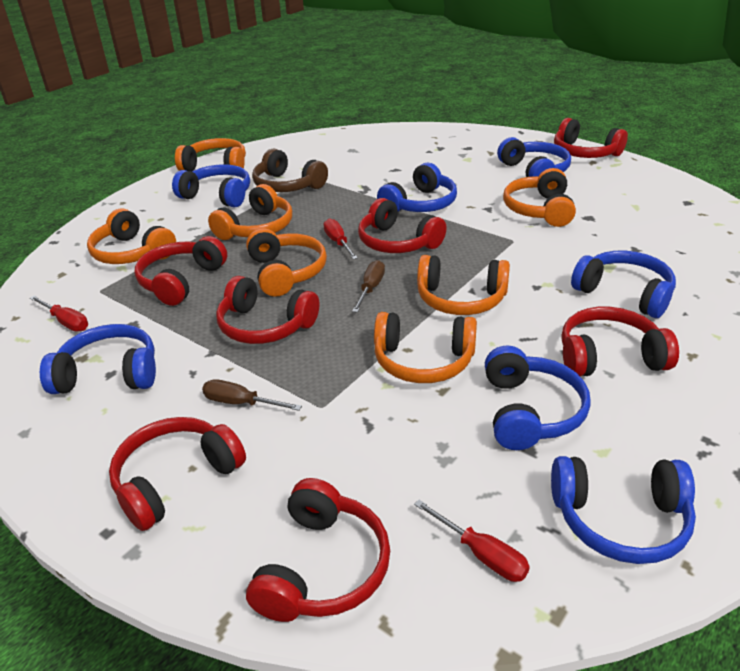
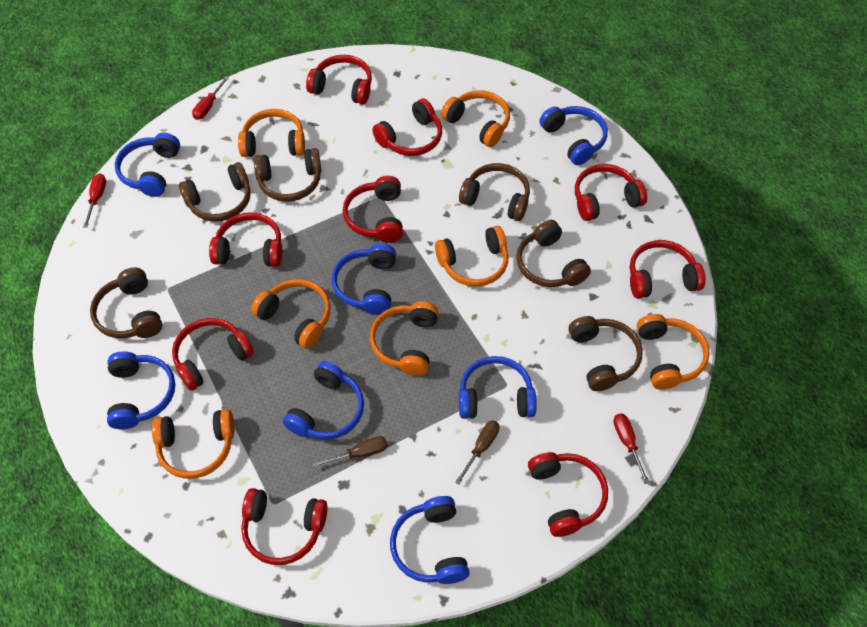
brown headphones: [252,149,328,192] = 1 -> [90,267,163,338] [179,162,251,222] [253,148,321,202] [459,163,530,221] [516,220,591,287] [569,316,643,391] = 6
red headphones: [109,417,246,531] [135,236,227,306] [216,276,319,344] [246,478,390,622] [358,198,447,253] [554,118,628,158] [561,307,679,376] = 7 -> [172,318,254,391] [209,212,282,267] [241,488,328,565] [306,55,372,105] [343,176,403,243] [372,99,442,156] [528,452,608,537] [575,164,647,221] [630,240,706,299] = 9

